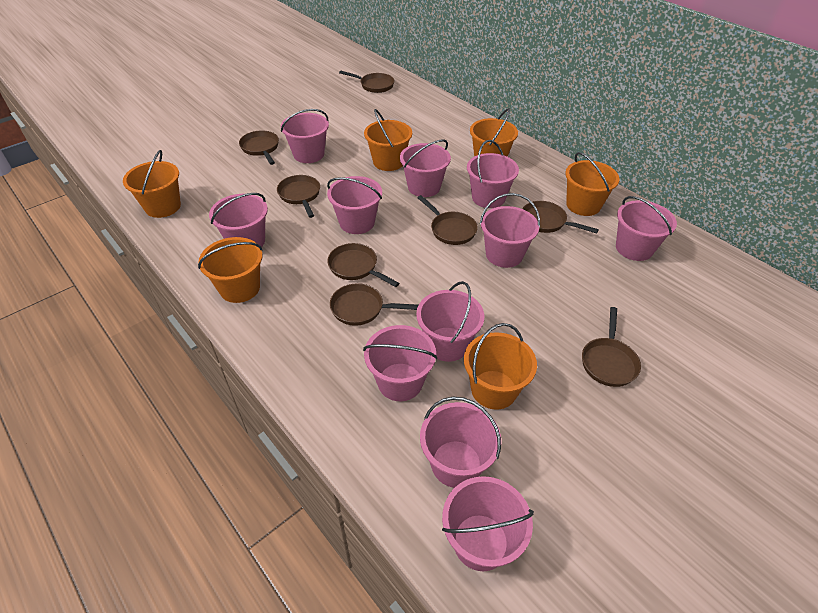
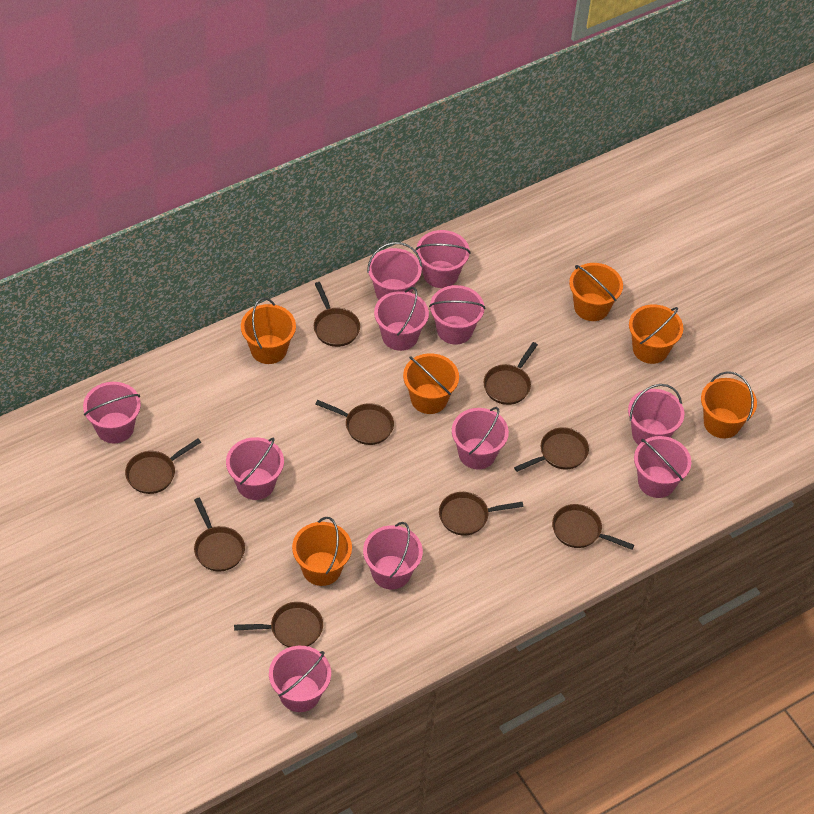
brown pan: [239,130,279,165] [277,175,320,218] [328,243,399,287] [330,283,418,326] [339,70,394,93] [417,195,478,245] [523,201,599,234] [582,307,641,387] = 8 -> [125,439,201,494] [194,498,245,571] [234,602,323,647] [314,282,360,347] [315,400,394,445] [439,492,523,536] [483,342,538,405] [514,427,589,472] [552,504,634,550] = 9

